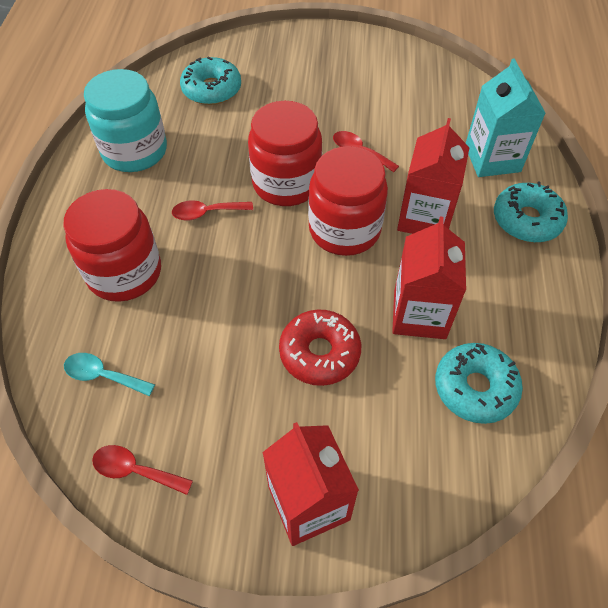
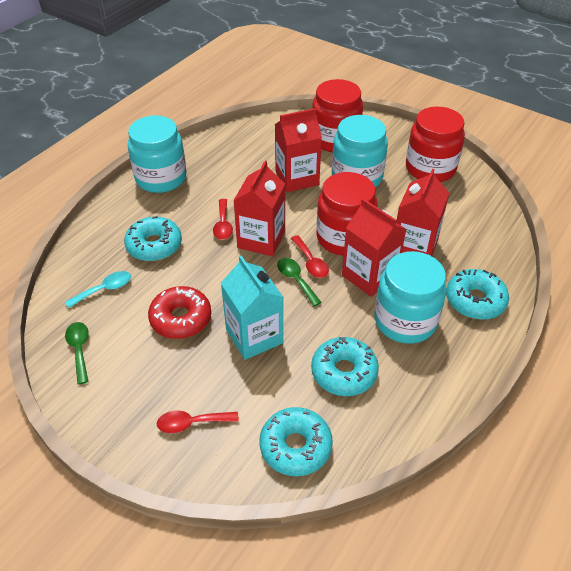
green spoon: none = 0 -> [65,322,89,385] [277,258,322,306] = 2
red carton: [262,422,359,546] [392,216,466,339] [397,118,469,234] = 3 -> [233,161,285,256] [275,108,322,192] [342,198,406,297] [396,168,449,256] = 4
turquoise donut: [180,57,241,105] [435,343,523,424] [494,182,568,242] = 3 -> [124,216,182,261] [259,407,333,476] [311,337,379,396] [446,269,509,320] = 4
turquoise jar: [84,69,167,172] = 1 -> [128,116,186,193] [332,115,388,188] [374,251,447,344] = 3

